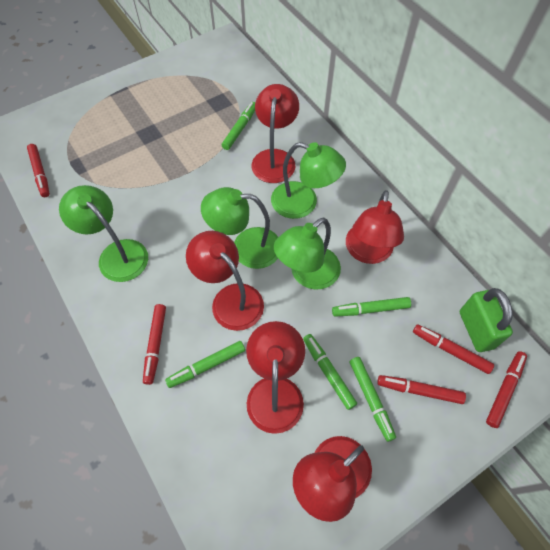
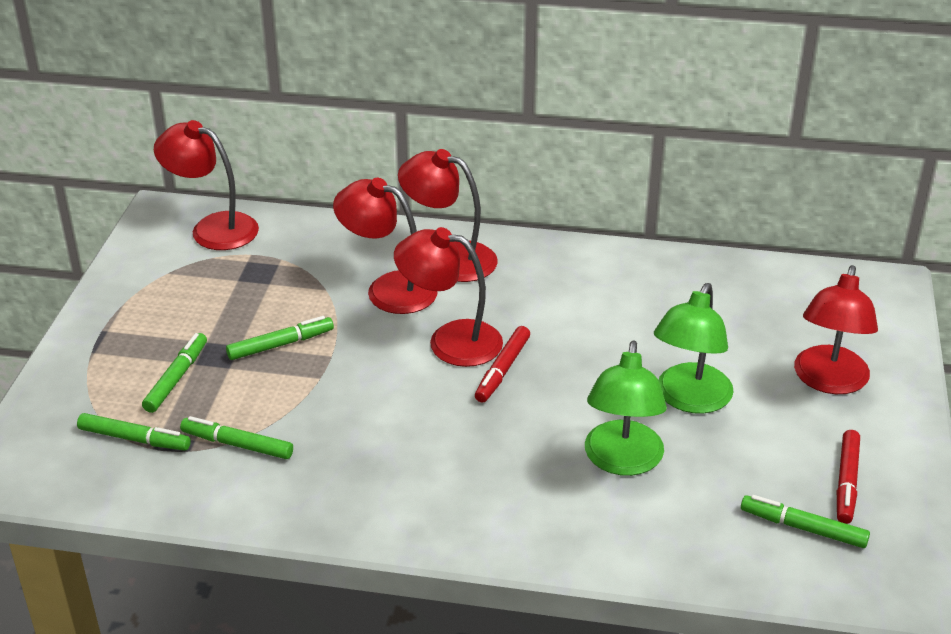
green lamp: [59,185,148,282] [201,187,278,269] [271,142,346,219] [274,217,341,290] = 4 -> [585,341,667,476] [654,283,734,414] = 2
green padlock: [460,288,513,352] = 1 -> none = 0
red marker: [27,144,50,197] [143,304,166,385] [377,375,466,404] [413,324,494,374] [486,351,527,428] = 5 -> [475,326,530,403] [837,430,860,524] = 2

